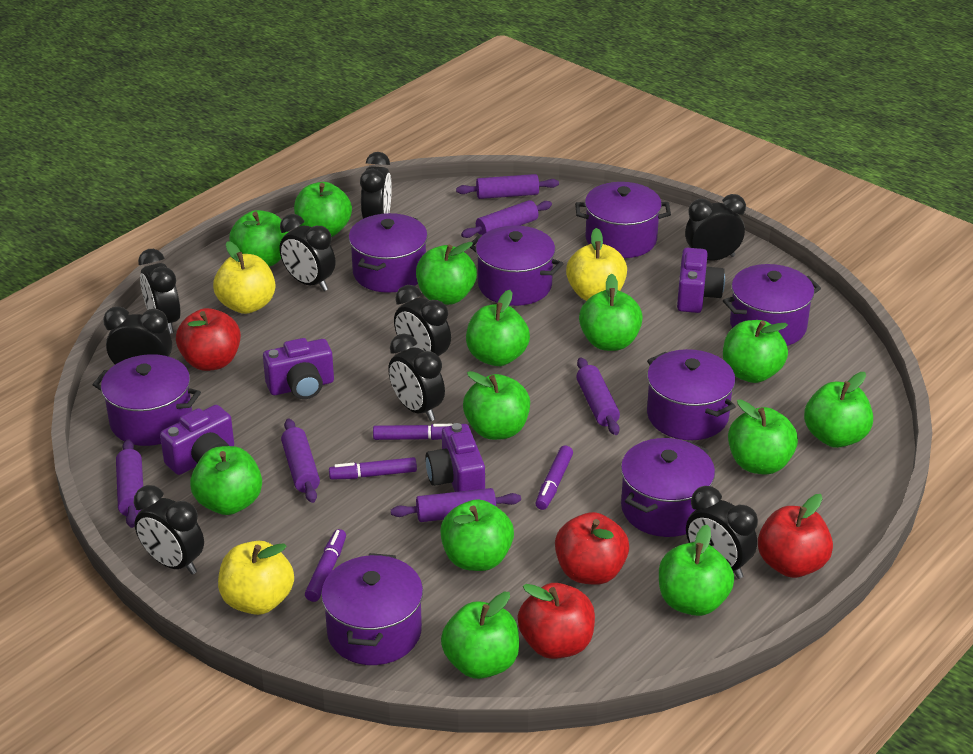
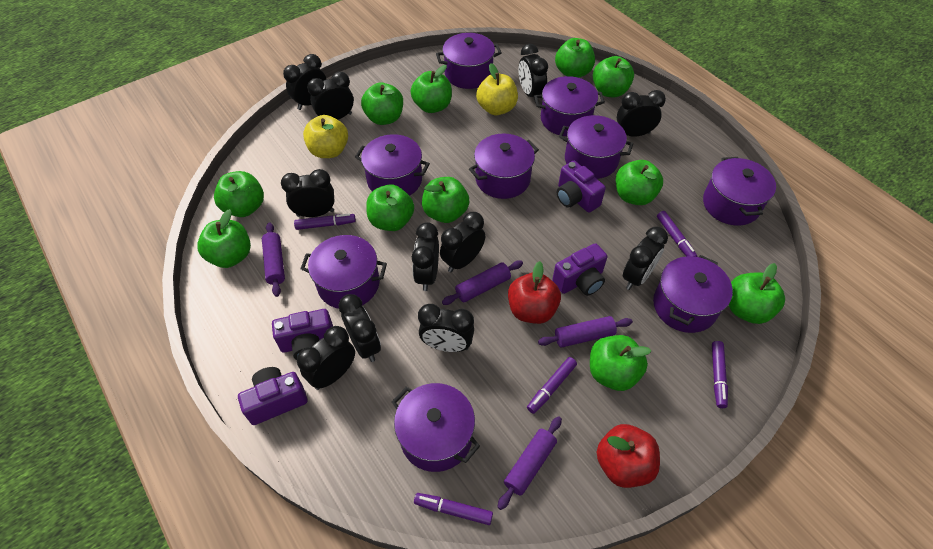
black clock: [103,306,172,365] [134,485,204,575] [138,249,181,334] [280,214,335,291] [360,152,392,219] [388,334,445,421] [394,285,451,356] [685,194,746,261] [686,486,758,579] = 9 -> [281,169,335,217] [283,54,327,110] [297,326,355,390] [307,72,354,120] [339,294,381,362] [412,222,439,291] [418,304,474,352] [440,212,485,273] [518,44,548,103] [617,90,666,137] [623,227,668,290] = 11
green apple: [190,446,262,515] [229,210,289,267] [294,182,352,237] [416,242,477,305] [440,499,514,571] [441,592,519,679] [463,371,530,440] [466,290,530,366] [579,274,643,351] [659,525,734,616] [723,320,788,383] [728,400,798,475] [804,372,873,448] = 13 -> [197,209,251,268] [214,171,264,217] [361,83,403,125] [366,184,414,231] [411,65,452,113] [422,177,469,223] [555,38,595,78] [590,335,651,391] [593,56,634,97] [616,160,663,205] [729,263,785,324] = 11
purple marker: [305,529,346,602] [329,457,417,480] [373,424,452,440] [535,445,573,510] = 4 -> [294,213,356,230] [414,493,493,525] [527,357,577,414] [657,211,697,257] [712,341,728,408] = 5
purple pot: [93,354,201,446] [321,553,423,665] [349,213,428,293] [470,225,563,306] [575,182,671,258] [621,438,715,537] [647,349,736,440] [723,264,821,346] = 8 -> [300,235,387,309] [355,134,430,196] [392,383,480,472] [436,33,502,89] [469,134,539,199] [534,76,605,136] [559,115,633,179] [653,255,733,333] [703,157,776,226] = 9
purple rolling pin: [116,439,143,528] [281,419,320,503] [391,488,521,522] [456,174,559,199] [461,200,552,238] [576,358,620,435] = 6 -> [262,222,285,297] [442,260,523,305] [498,416,562,510] [538,316,633,348] = 4
red apple: [176,308,241,371] [518,583,595,659] [555,512,629,585] [758,494,833,578] = 4 -> [508,261,561,324] [597,424,660,488] = 2
yellow apple: [213,241,275,314] [218,541,294,615] [566,228,627,301] = 3 -> [303,115,348,158] [476,63,518,115] = 2

